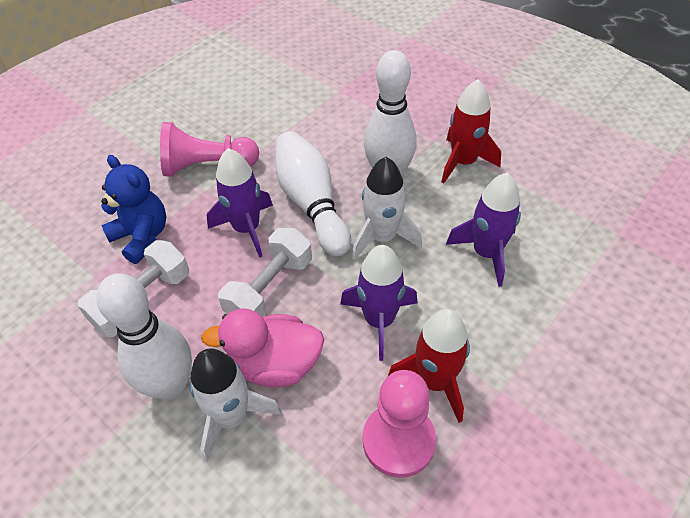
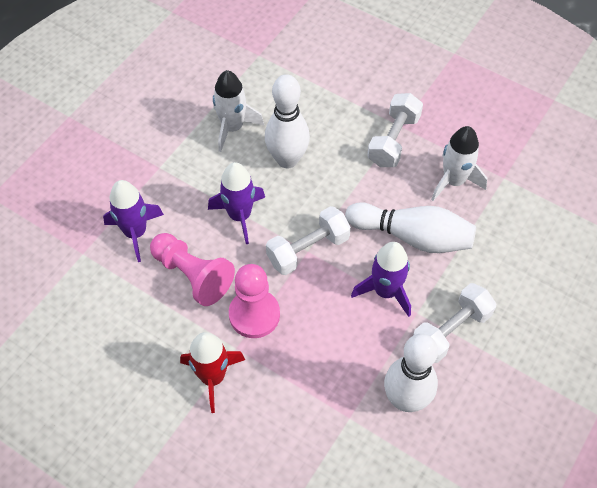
blue teddy bear: [101,155,166,264] = 1 -> none = 0
pink duck: [201,308,324,387] = 1 -> none = 0
red rocket: [387,309,470,423] [441,79,501,184] = 2 -> [180,332,245,413] = 1
white dumbbell: [77,240,189,337] [218,228,312,317] = 2 -> [266,206,351,275] [367,93,423,167] [413,283,496,363] = 3

